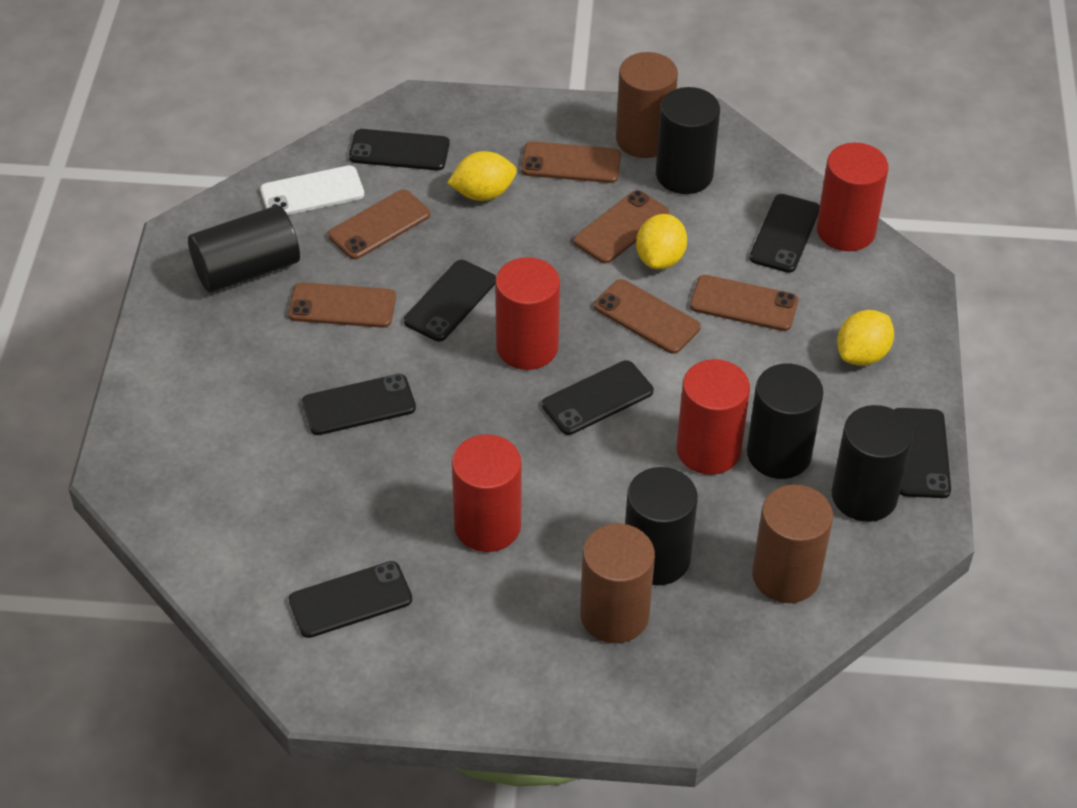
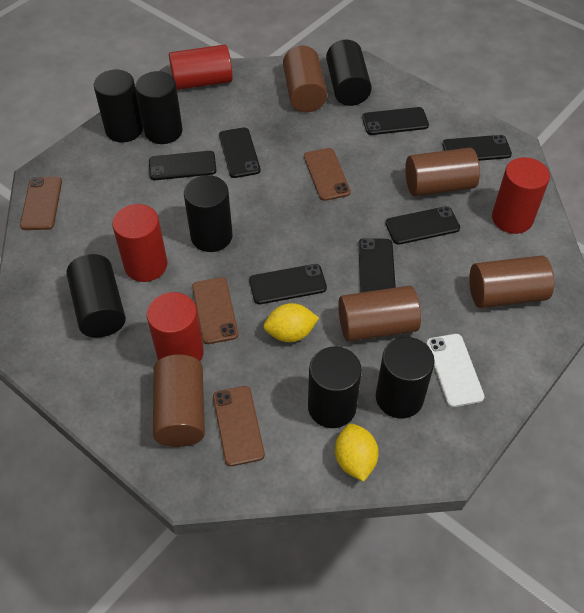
black cylinder: [188,205,300,293] [625,467,698,585] [656,87,720,194] [747,364,824,479] [832,405,913,522] = 5 -> [66,254,126,338] [94,70,143,142] [135,71,182,144] [184,175,233,252] [308,347,362,428] [326,40,372,106] [376,337,435,419] = 7
brown cylinder: [580,524,655,643] [616,52,678,158] [752,484,833,603] = 3 -> [153,355,205,447] [283,46,327,112] [338,286,421,342] [405,148,480,196] [469,256,554,308] = 5
brown phone: [288,282,396,328] [328,189,430,259] [521,141,621,183] [573,190,669,264] [594,279,701,354] [690,275,798,331] = 6 -> [20,177,62,230] [192,277,238,344] [213,386,265,466] [304,148,351,201] = 4
yellow lemon: [448,151,517,201] [636,214,687,270] [837,310,894,366] = 3 -> [264,303,319,342] [335,424,379,482] = 2

